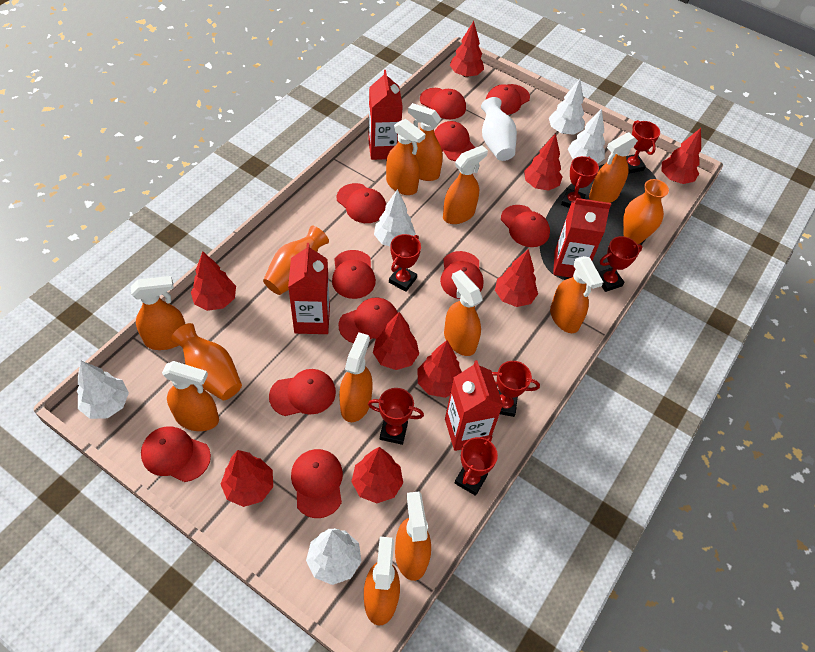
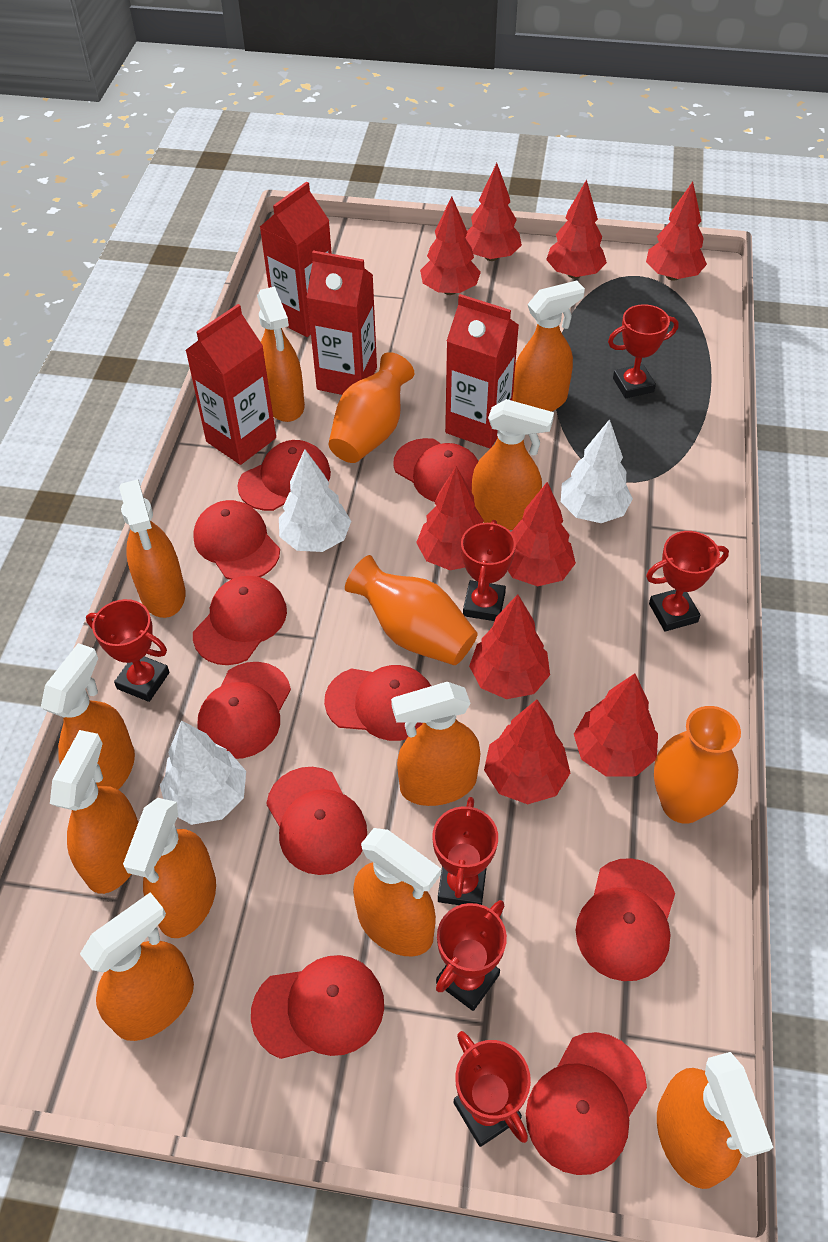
red cap: [141,427,211,482] [269,369,336,416] [291,449,343,518] [332,250,376,299] [337,183,386,223] [339,298,398,343] [420,88,466,119] [434,121,475,161] [440,251,483,299] [486,84,530,115] [501,205,550,247] = 11 -> [193,500,280,580] [193,576,287,665] [197,662,291,759] [238,440,331,511] [251,955,384,1059] [266,767,367,875] [324,665,431,741] [393,438,478,502] [526,1032,647,1175] [576,858,675,981] = 10
white tree: [77,361,129,419] [306,528,361,585] [374,189,416,247] [549,79,585,135] [568,109,605,164] = 5 -> [160,720,246,825] [279,449,351,552] [561,419,633,523] = 3
white vase: [481,97,517,161] = 1 -> none = 0

